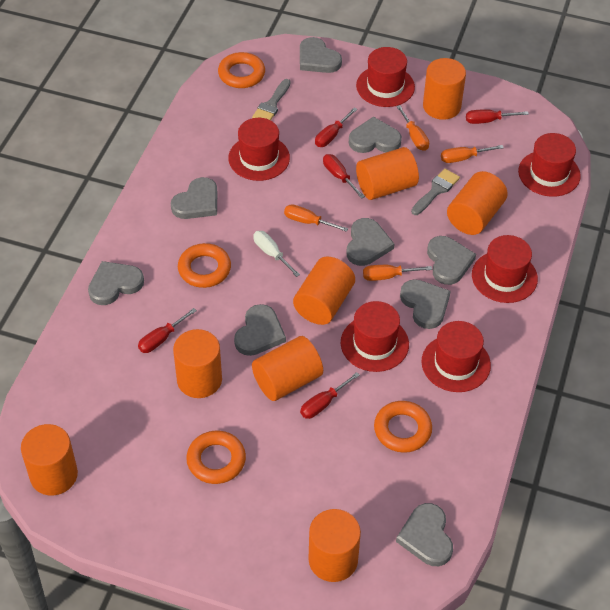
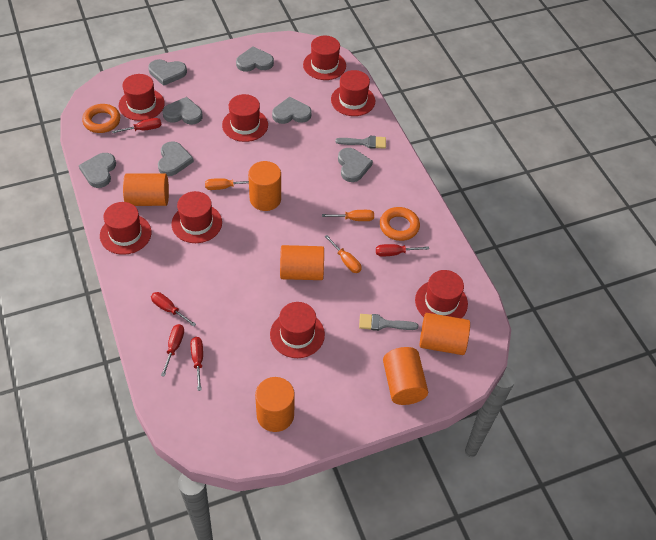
grey heart: [88,261,144,305] [171,177,217,219] [234,304,286,356] [300,37,342,73] [346,218,394,266] [349,117,402,153] [396,503,453,566] [400,279,451,329] [427,236,476,285] = 9 -> [79,153,116,188] [148,59,187,86] [158,141,194,176] [162,97,203,125] [236,46,274,72] [272,97,312,124] [338,148,373,182] = 7
orange cylinder: [21,424,78,495] [173,329,222,398] [252,336,323,401] [293,257,355,325] [308,509,361,582] [356,147,419,200] [423,58,466,120] [447,171,508,235] = 8 -> [123,173,169,206] [248,161,281,211] [255,377,295,432] [280,245,324,280] [383,347,428,405] [420,313,470,355] = 6
orange ring: [178,243,231,288] [186,431,246,484] [218,52,265,88] [374,401,432,453] = 4 -> [82,104,120,133] [380,207,420,241] = 2
orange screwdriver: [284,204,348,232] [363,265,432,281] [396,105,429,151] [441,145,504,163] = 4 -> [205,178,249,190] [322,210,374,221] [324,235,362,273] = 3
red hat: [228,118,290,181] [341,301,409,372] [356,47,415,107] [421,321,491,392] [472,235,538,303] [518,133,581,197] = 6 -> [100,202,151,255] [119,74,165,121] [172,191,222,243] [222,94,268,142] [270,302,325,358] [303,36,346,80] [331,70,375,116] [415,270,468,318] = 8
white screwdriver: [253,231,300,277] = 1 -> none = 0

